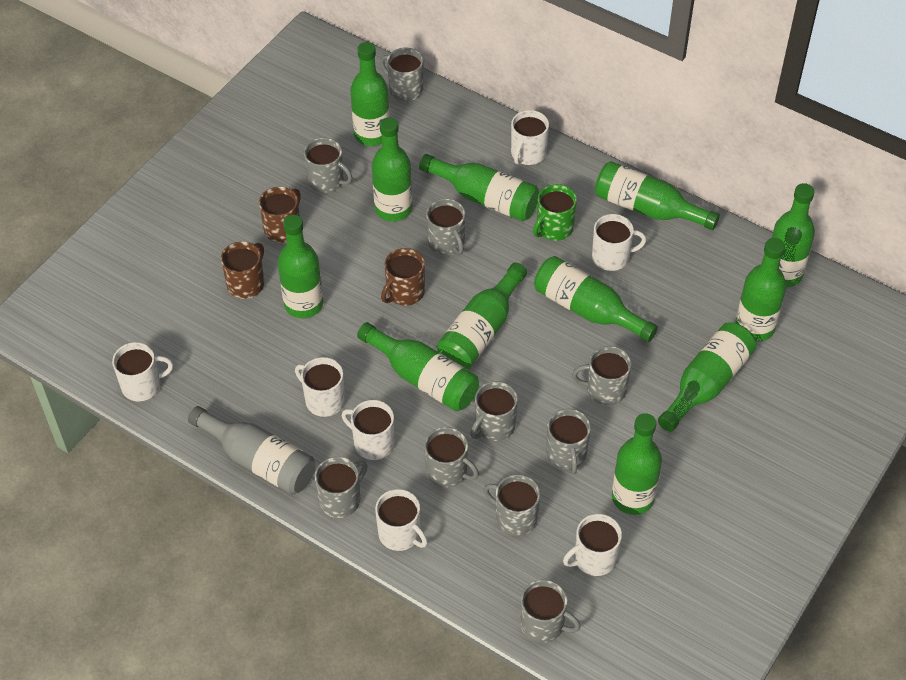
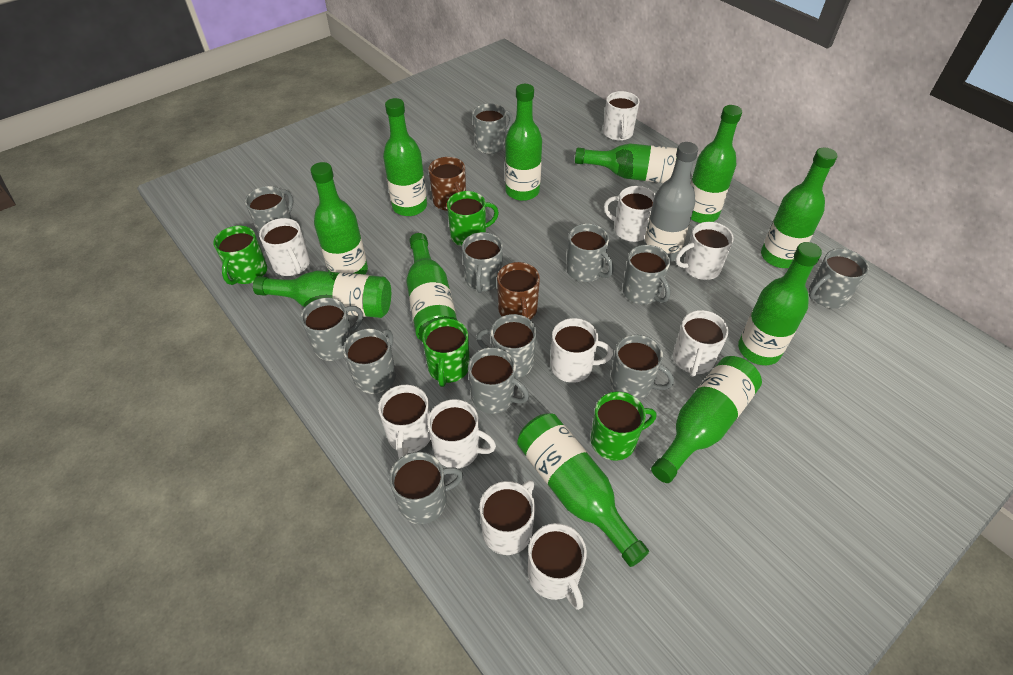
brown mug: [221,241,264,299] [259,187,301,243] [381,248,425,306] = 3 -> [428,157,466,211] [497,262,540,320] = 2
green bottle: [278,215,323,318] [350,42,390,146] [357,322,479,411] [372,117,412,221] [419,154,539,221] [437,262,527,370] [534,256,658,342] [595,161,720,230] [612,413,662,515] [658,322,756,432] [735,238,786,342] [772,183,815,287] = 12 -> [253,270,391,318] [311,162,368,275] [383,98,427,216] [406,233,457,342] [505,84,542,201] [517,414,649,567] [575,143,677,183] [651,356,762,483] [690,105,742,223] [738,242,822,365] [761,147,838,268] = 11
green mug: [533,184,577,241] = 1 -> [213,225,267,285] [422,318,470,387] [447,191,499,246] [590,392,656,460] = 4
grey mug: [304,138,352,193] [315,457,367,518] [380,48,424,101] [424,427,479,488] [426,199,465,255] [470,381,518,441] [483,474,540,536] [520,580,581,643] [546,409,591,474] [572,346,632,405] = 10 -> [245,186,293,235] [301,298,363,361] [343,328,396,394] [389,452,463,524] [462,232,503,293] [468,347,529,414] [473,103,513,154] [476,314,537,378] [566,224,614,282] [610,335,674,400] [622,245,671,304] [809,249,869,309] = 12
white mug: [112,342,173,401] [295,357,345,417] [342,400,395,460] [375,489,428,551] [511,110,549,165] [563,514,622,576] [592,214,646,271] = 7 -> [259,218,310,276] [378,385,431,459] [428,399,496,469] [479,480,535,555] [528,523,587,610] [550,318,613,383] [603,91,639,141] [604,186,655,242] [673,310,728,377] [676,222,734,280] = 10

